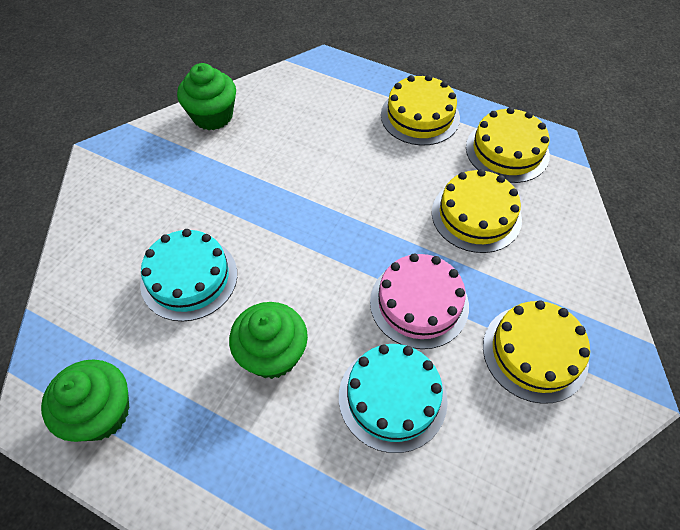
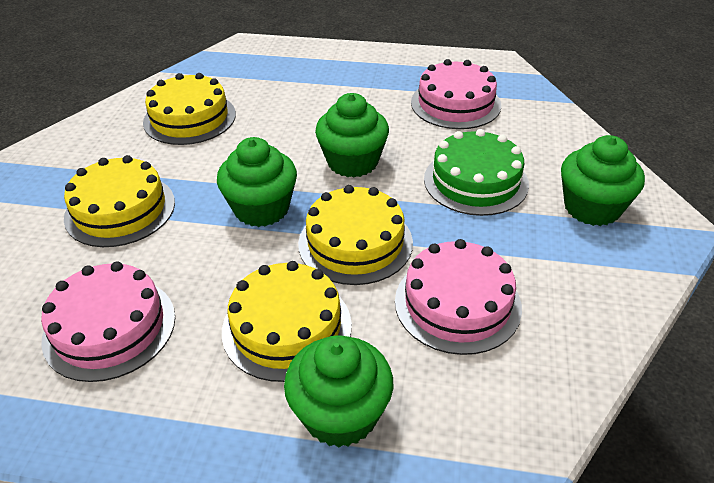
green cake: none = 0 -> [424,129,529,216] = 1
green cupcake: [41,359,129,442] [177,63,236,130] [229,302,308,379] = 3 -> [217,137,297,227] [284,335,393,448] [315,93,389,177] [561,135,645,226] = 4
pink cake: [370,254,469,349] = 1 -> [41,261,175,382] [395,239,522,355] [411,59,501,129] = 3
turquoise cake: [140,229,237,321] [339,344,448,453] = 2 -> none = 0

